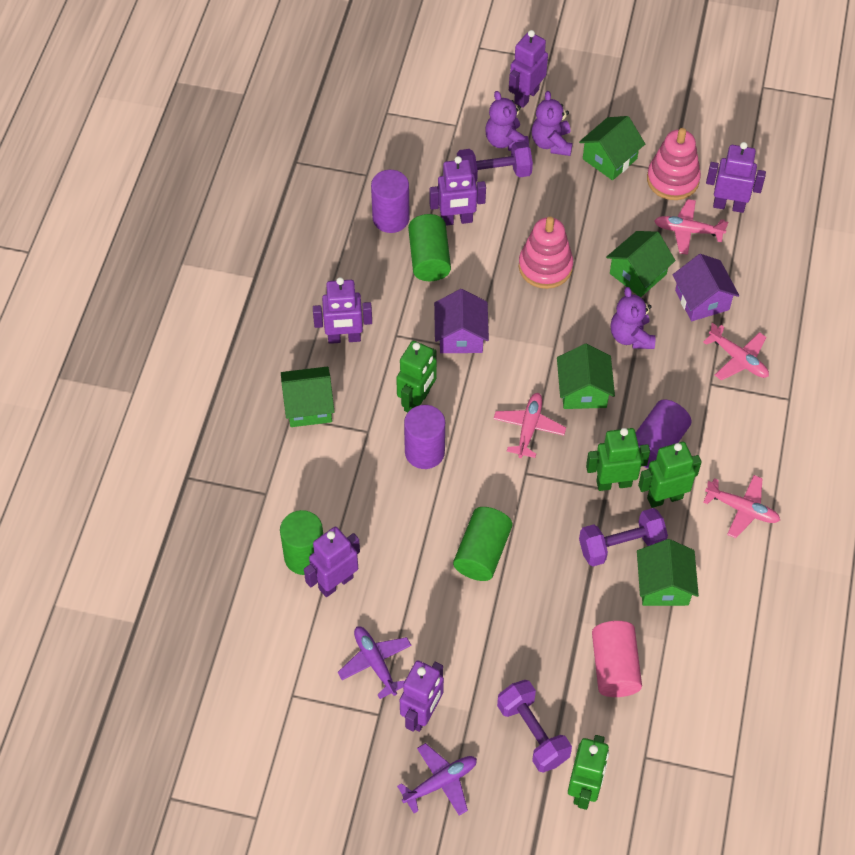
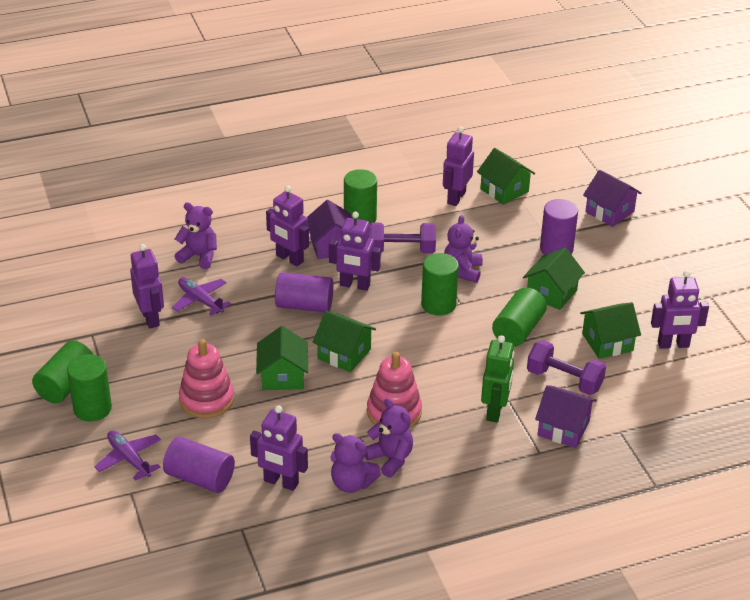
green cylinder: [280,510,323,575] [408,214,451,281] [453,507,513,581] = 3 -> [32,340,93,404] [67,354,112,422] [344,169,377,224] [421,253,459,316] [492,287,547,347] = 5
green robot: [396,341,437,413] [568,735,609,810] [586,428,650,491] [638,442,702,508] = 4 -> [481,335,514,422] = 1
pink cylinder: [592,621,642,697] = 1 -> none = 0
pink plane: [494,393,566,458] [654,199,728,255] [703,323,769,380] [703,475,780,538] = 4 -> none = 0
purple dumbbell: [457,141,533,182] [497,680,572,773] [579,508,668,566] = 3 -> [369,223,436,254] [527,340,606,395] = 2
purple house: [434,289,489,353] [673,254,739,321] = 2 -> [307,200,352,259] [535,385,597,448] [583,170,642,227] = 3
purple teddy bear: [485,91,529,151] [532,91,573,156] [611,287,655,349] = 3 -> [175,202,217,269] [330,433,381,493] [364,398,413,478] [444,215,483,283] = 4

